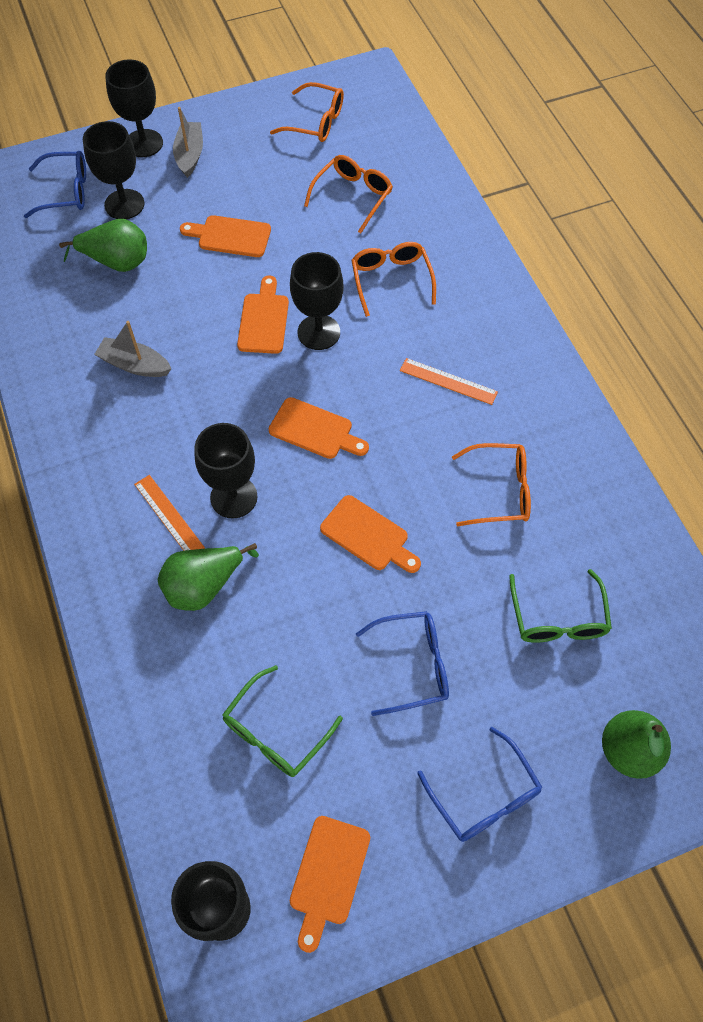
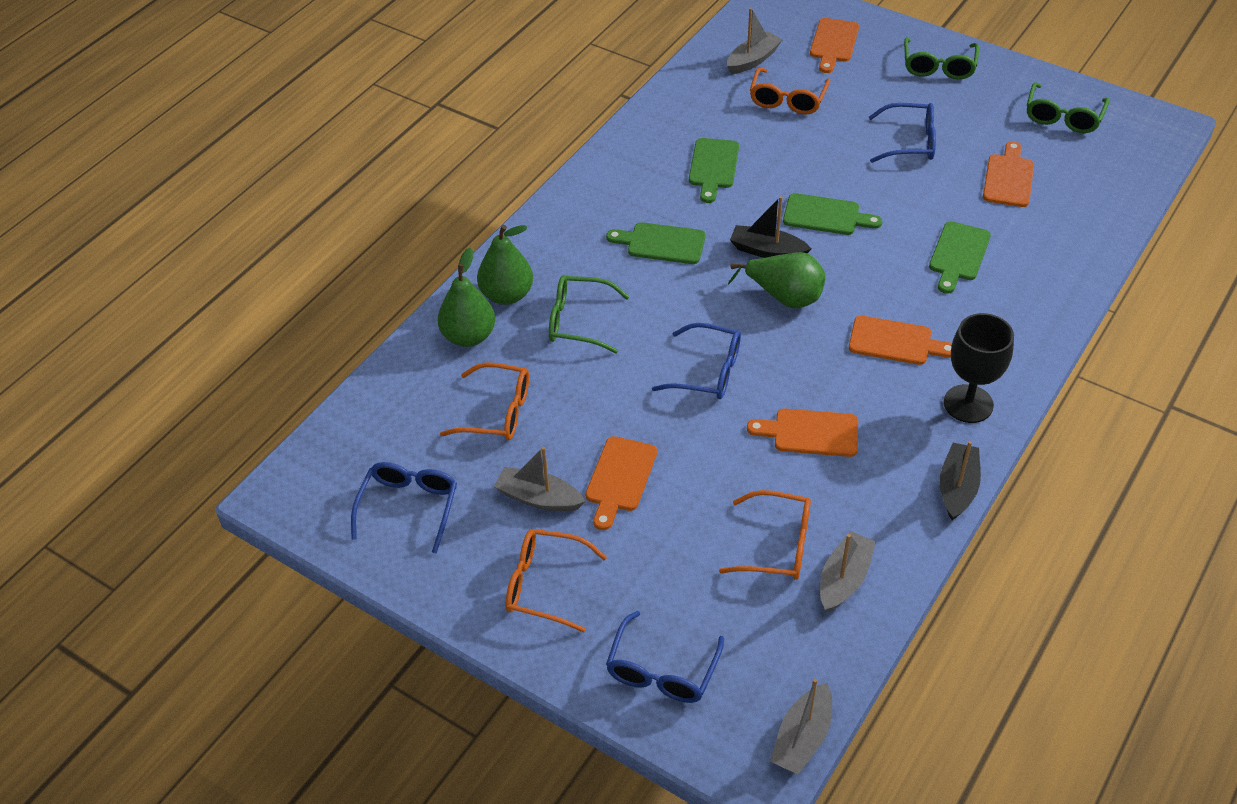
black boat: none = 0 -> [730,196,812,258] [940,441,981,520] = 2
black goblet: [83,121,145,219] [105,59,163,157] [171,861,251,941] [195,423,258,519] [290,252,344,350] = 5 -> [944,313,1014,423] = 1
blue glasses: [24,151,86,218] [356,611,449,716] [417,727,542,842] = 3 -> [351,462,457,554] [606,611,724,703] [652,323,741,399] [869,103,936,163] = 4
green cutting board: none = 0 -> [606,222,706,264] [689,138,739,203] [783,193,882,235] [929,221,991,294] = 4
green glasses: [222,665,343,777] [509,569,612,643] = 2 -> [549,275,630,354] [904,38,979,80] [1027,82,1109,133] = 3
grey boat: [94,321,172,377] [173,107,203,178] = 2 -> [494,447,586,512] [727,8,783,74] [770,678,832,774] [820,531,876,612] = 4
orange ruler: [134,475,205,551] [400,358,498,405] = 2 -> none = 0

